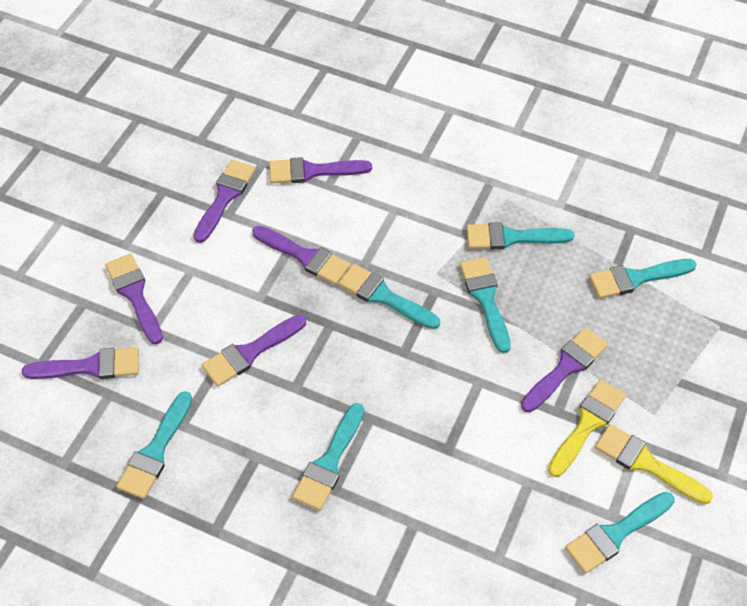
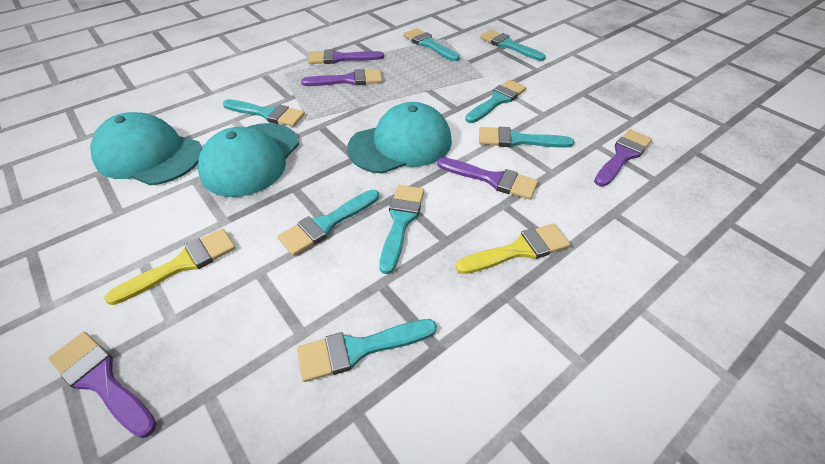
purple brush: [22,347,139,379] [105,254,163,344] [193,160,256,243] [202,315,306,387] [252,226,351,285] [269,157,372,184] [521,327,608,412] = 7 -> [48,332,157,438] [301,69,382,86] [308,49,384,64] [437,157,538,200] [594,129,652,187] = 5
turquoise brush: [116,391,192,499] [292,403,364,511] [338,264,440,329] [460,257,511,353] [466,222,574,250] [565,492,675,574] [589,259,697,299] = 7 -> [223,99,305,127] [277,190,379,256] [297,319,437,382] [379,185,424,274] [403,28,460,61] [465,80,526,123] [479,127,574,148] [480,30,546,61] = 8
turquoise cap: none = 0 -> [90,112,202,185] [198,123,299,197] [347,102,452,174] = 3

